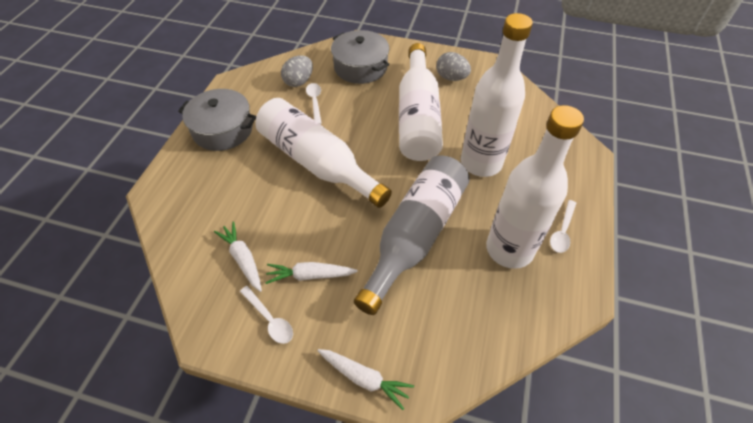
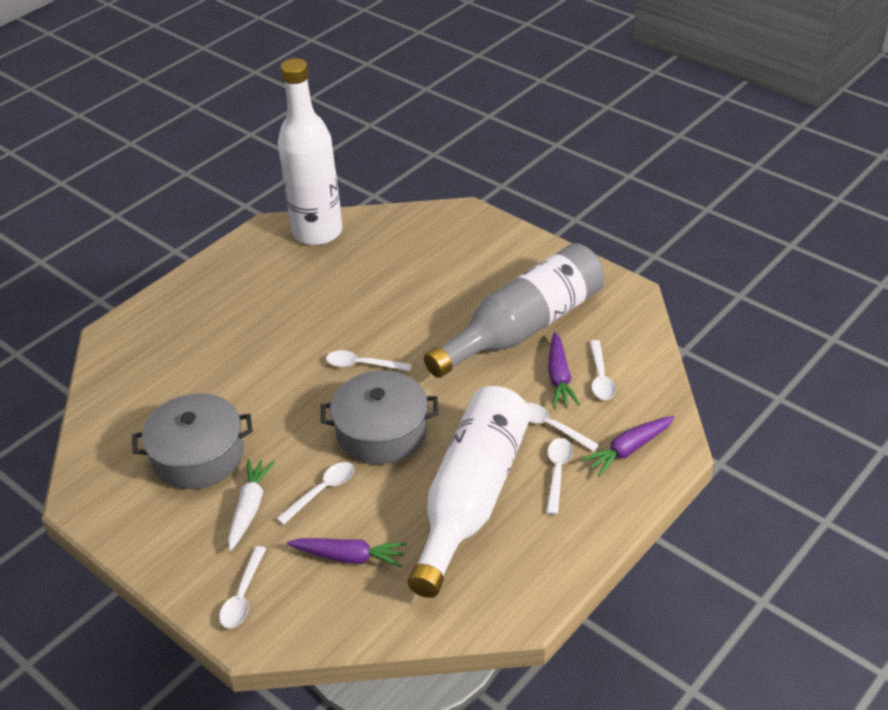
grey egg: [281,55,313,87] [436,52,471,81] = 2 -> none = 0
purple carrot: none = 0 -> [287,538,407,567] [548,332,580,407] [581,416,675,477] = 3
white bottle: [256,98,392,208] [399,43,443,161] [461,13,533,177] [486,105,584,269] = 4 -> [278,58,342,245] [408,386,531,598] = 2
white carrot: [214,222,262,292] [265,262,357,284] [318,349,414,410] = 3 -> [228,459,275,551] = 1
white spoon: [240,286,293,344] [306,83,322,124] [550,200,576,253] = 3 -> [219,546,266,628] [276,462,354,525] [326,350,412,372] [527,403,599,452] [546,438,573,515] [590,340,616,400] = 6

